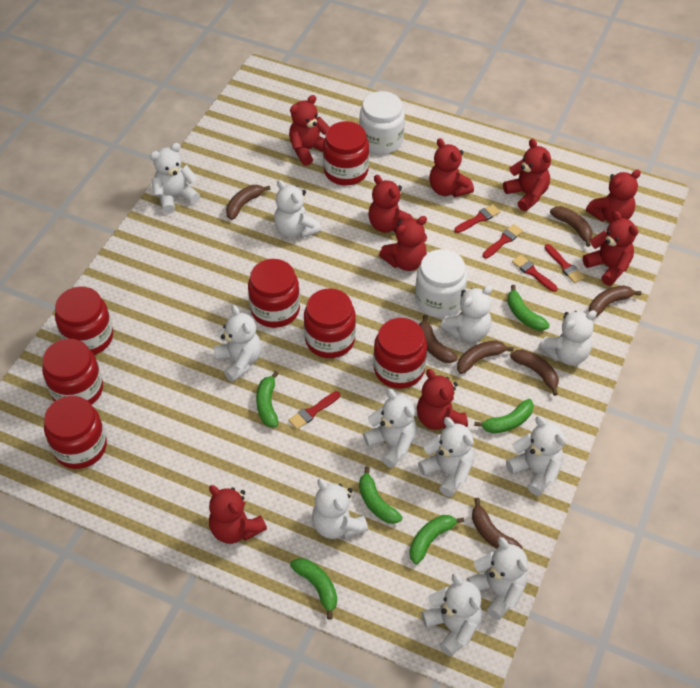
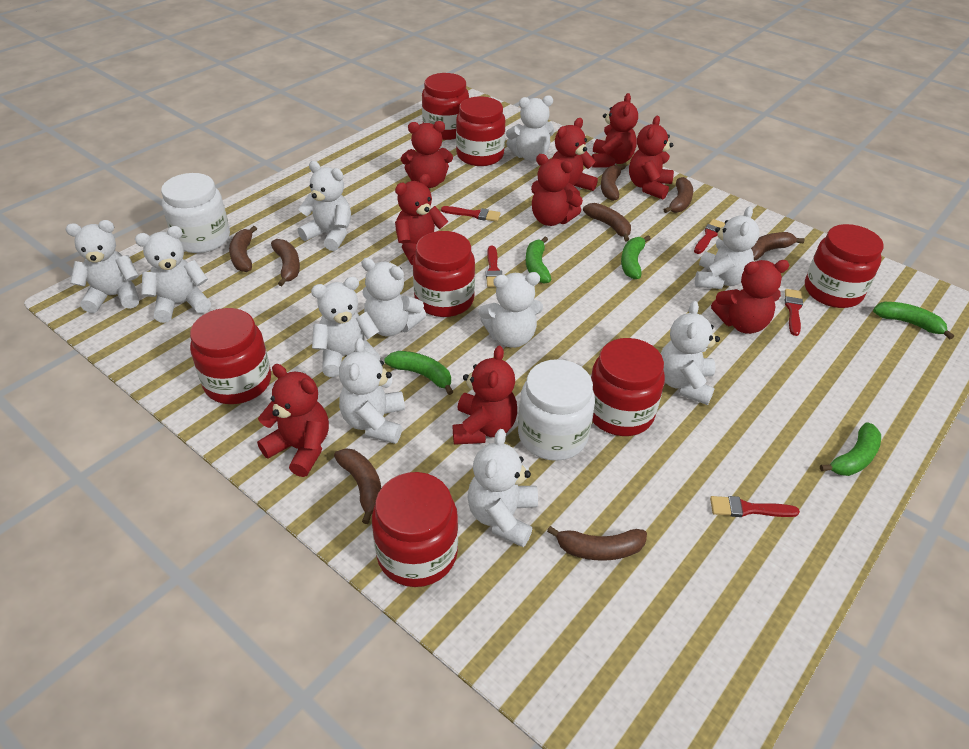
brown banana: [226,185,270,220] [419,315,458,363] [457,341,514,374] [472,498,522,549] [510,349,559,396] [550,206,592,247] [589,285,641,317] = 7 -> [229,226,257,272] [271,239,300,286] [334,448,381,524] [547,526,647,561] [583,203,631,241] [601,164,626,201] [664,177,693,213] [751,232,805,260] = 8
green banana: [256,371,279,427] [290,558,337,620] [359,466,403,524] [409,515,464,564] [474,399,534,433] [507,285,550,331] = 6 -> [384,351,453,395] [526,237,551,284] [621,235,651,279] [820,423,881,476] [873,302,954,339] = 5

